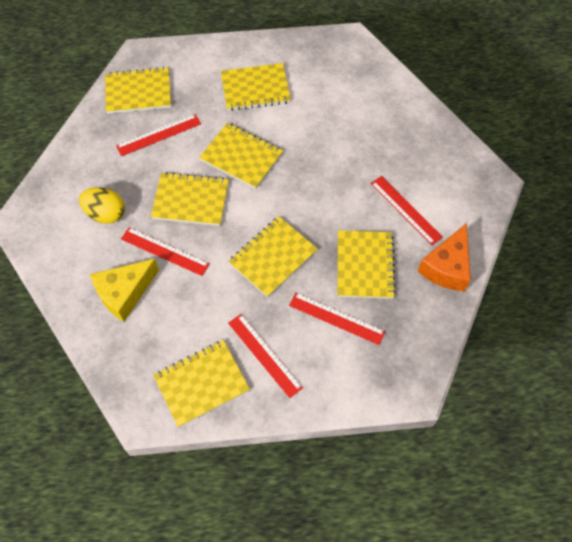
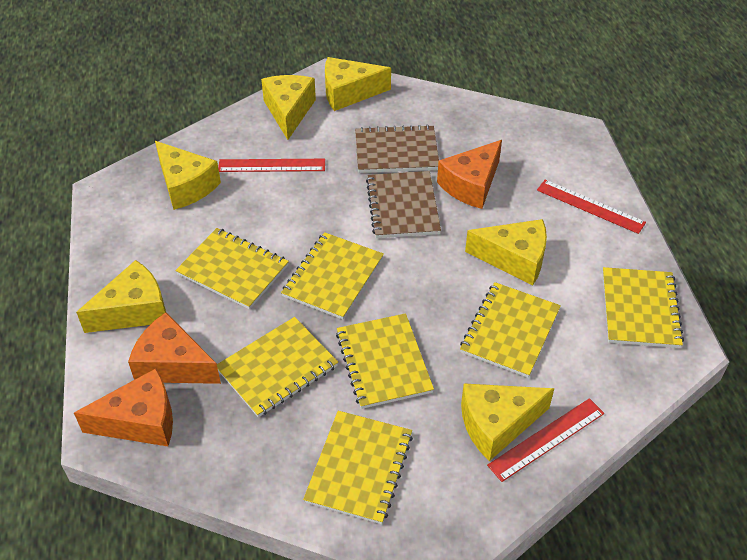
brown notebook: none = 0 -> [355,125,439,173] [366,171,441,238] = 2
orange cheese: [417,223,471,291] = 1 -> [74,368,173,446] [128,312,221,384] [437,140,502,209] = 3
red ruler: [116,114,201,156] [121,227,210,276] [228,314,303,398] [289,293,385,345] [371,176,443,245] = 5 -> [218,159,325,172] [487,398,604,482] [537,180,646,234] = 3
yellow cheese: [90,259,159,322] = 1 -> [76,260,166,333] [155,141,221,210] [261,75,316,140] [325,57,391,111] [461,383,554,461] [465,219,547,285] = 6
yellow egg: [79,187,125,224] = 1 -> none = 0

